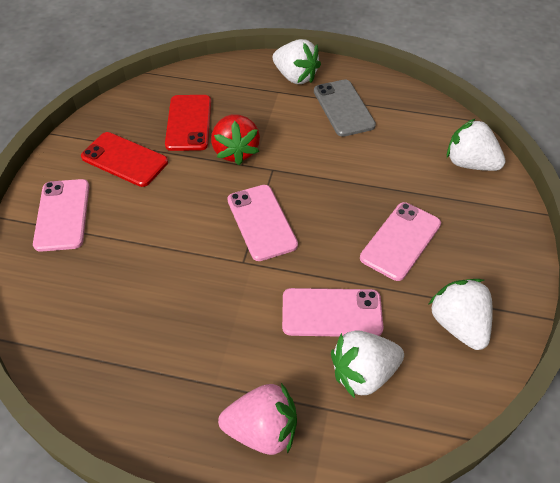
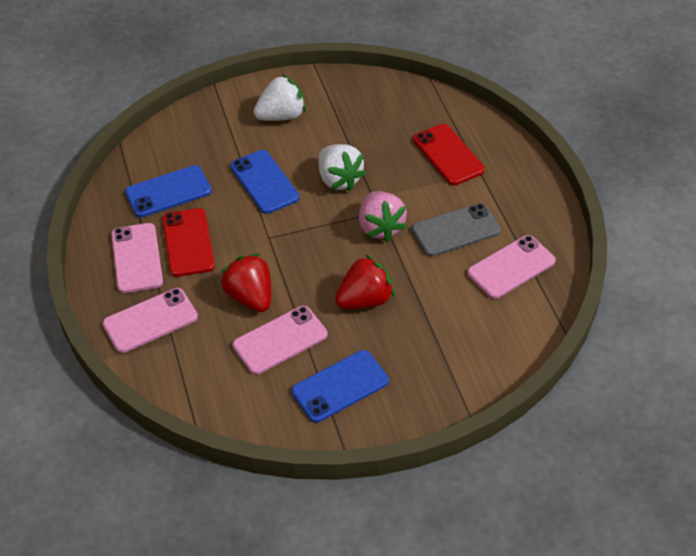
blue phone: none = 0 -> [125,165,212,217] [230,150,300,214] [291,350,389,423] = 3
red strawberry: [211,114,260,165] = 1 -> [220,254,271,312] [335,255,394,309] = 2
white strawberry: [273,39,321,84] [331,330,404,398] [428,279,493,350] [447,118,506,171] = 4 -> [253,75,306,121] [318,144,366,191] = 2

